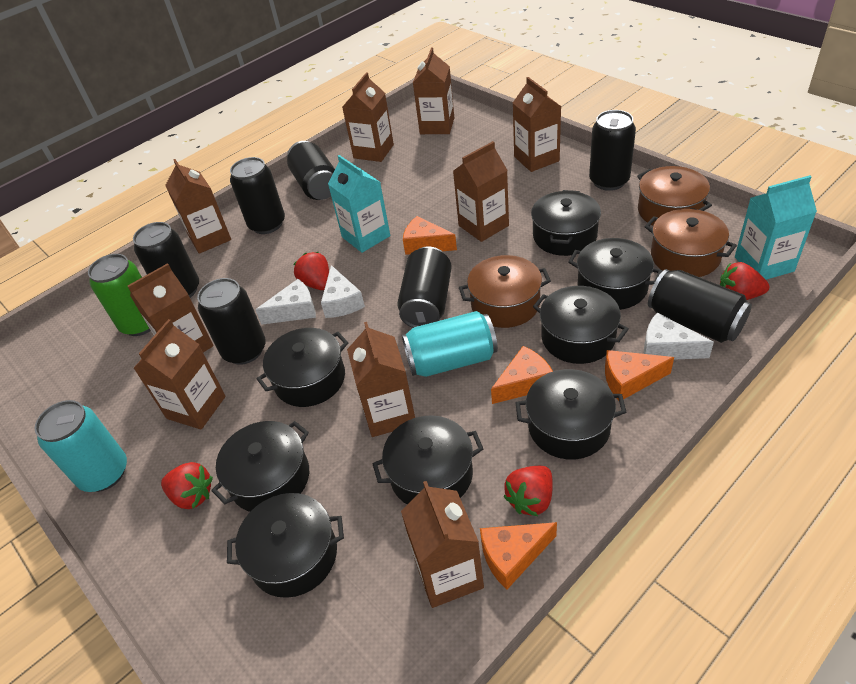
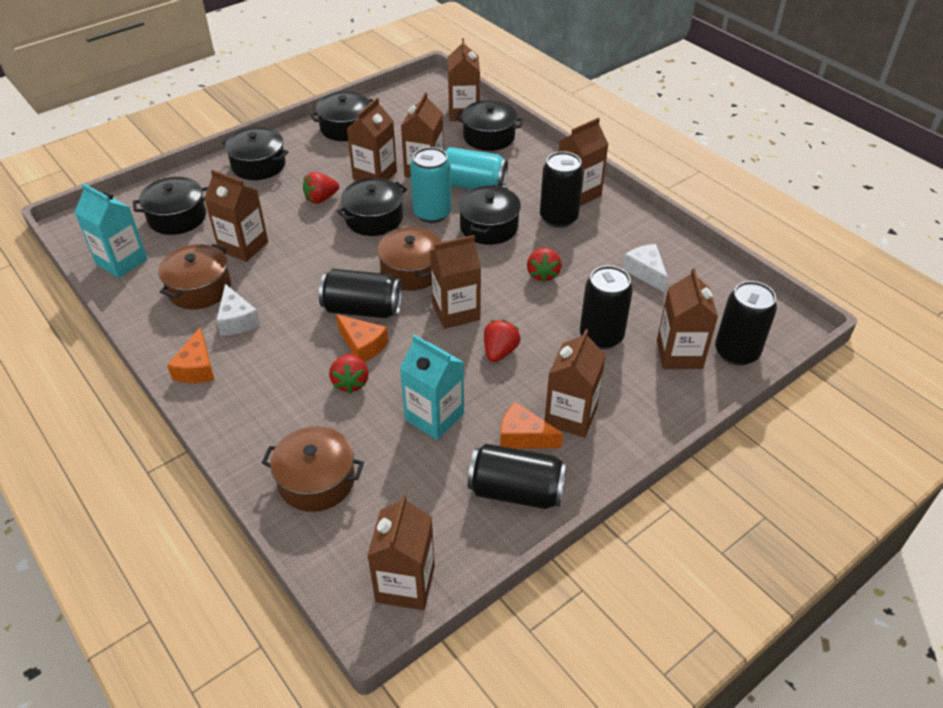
black can: [133,222,199,298] [197,278,266,365] [230,157,285,234] [287,141,335,200] [397,247,452,328] [589,110,636,191] [648,269,752,343] = 7 -> [319,269,402,318] [468,444,567,509] [540,151,584,228] [580,266,633,349] [715,281,777,366] = 5
black pot: [211,421,309,512] [227,493,344,598] [257,328,348,407] [373,415,483,505] [516,369,626,460] [531,190,601,256] [533,286,629,364] [568,238,662,310] = 8 -> [133,177,208,235] [222,127,289,180] [310,92,374,141] [337,178,407,236] [455,100,524,151] [458,185,521,245] = 6
green can: [88,254,151,336] = 1 -> none = 0
orange cheese: [403,216,457,255] [480,522,557,590] [491,346,553,404] [605,350,674,401] = 4 -> [167,327,214,383] [336,314,388,362] [500,402,563,449] = 3
white cheese: [256,279,316,325] [321,265,365,318] [643,313,714,360] = 3 -> [216,284,260,336] [622,244,668,293] = 2

